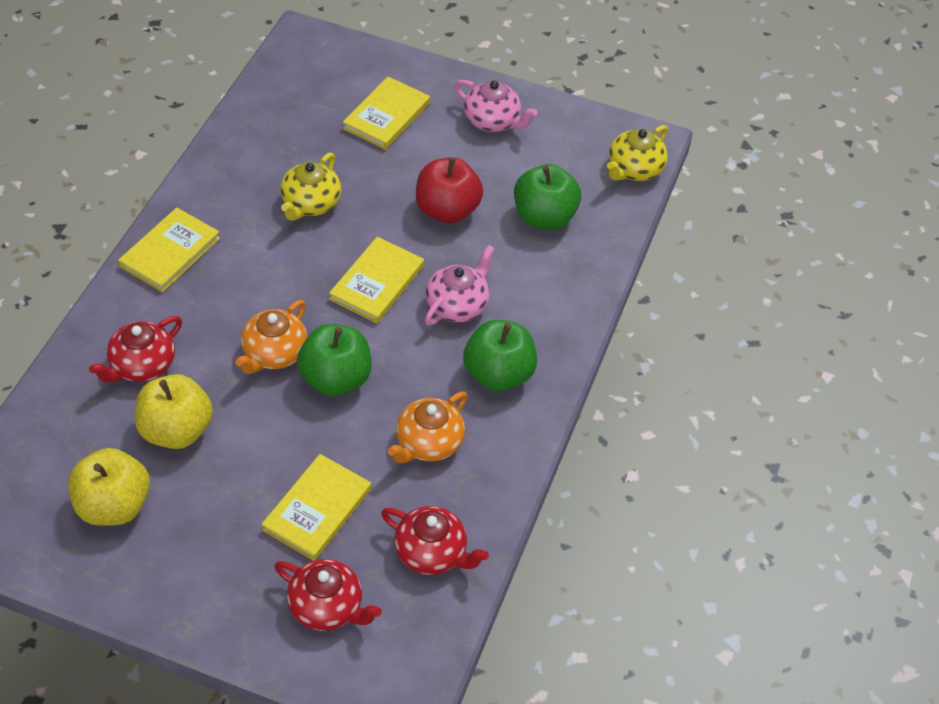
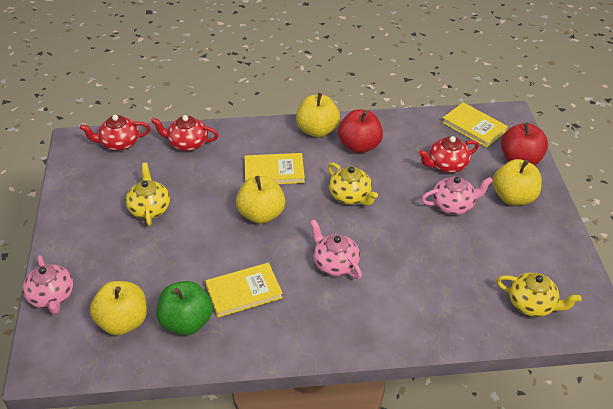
green apple: [297,324,372,396] [463,320,537,391] [514,164,581,230] = 3 -> [156,281,213,336] = 1
orange teapot: [235,300,308,374] [388,391,468,463] = 2 -> none = 0
pink teapot: [425,245,495,325] [455,80,537,132] = 2 -> [23,255,73,314] [310,219,362,279] [421,176,493,215] = 3
red apple: [416,157,483,223] = 1 -> [338,110,383,153] [501,123,548,165] = 2
yellow apple: [68,448,150,526] [135,374,213,449] = 2 -> [90,281,147,335] [236,176,285,224] [296,93,340,138] [493,159,542,206] = 4
yellow book: [118,208,220,292] [262,454,371,561] [329,237,424,323] [343,77,430,150] = 4 -> [205,263,283,318] [244,153,305,184] [442,102,508,148] = 3
yellow teapot: [280,153,342,221] [607,125,668,181] = 2 -> [125,163,170,226] [328,162,378,206] [496,272,582,317] = 3

